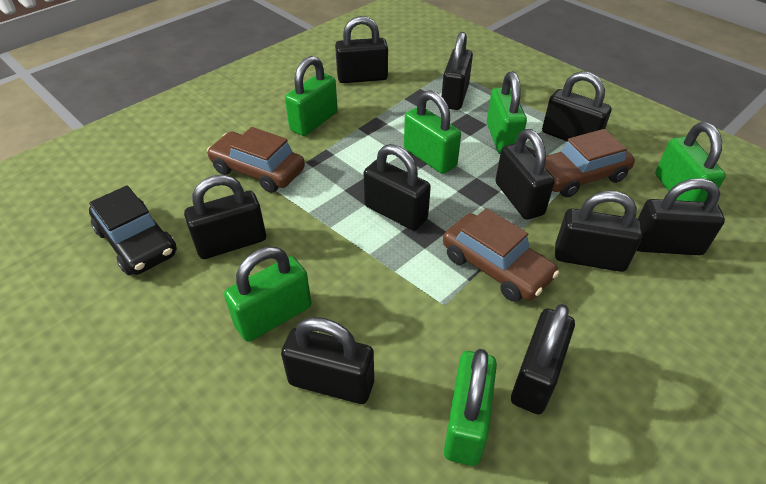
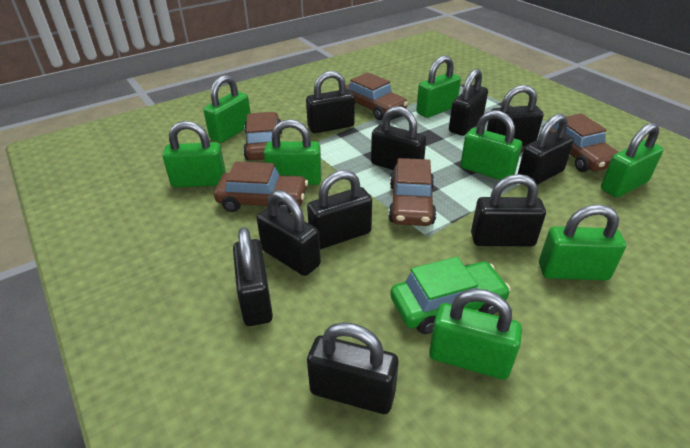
black car: [89,185,177,275] = 1 -> none = 0
brown car: [207,127,305,193] [443,208,559,302] [545,129,635,197] = 3 -> [214,161,308,213] [243,112,282,160] [346,72,408,120] [388,158,436,226] [549,113,619,172] = 5
green car: none = 0 -> [390,257,511,334] = 1
green padlock: [224,247,311,342] [285,56,338,136] [404,90,461,174] [444,349,497,466] [487,71,527,154] [655,122,726,202] = 6 -> [162,121,226,188] [203,75,251,143] [264,119,322,185] [416,55,461,118] [429,289,522,380] [460,110,522,180] [539,204,626,280] [601,123,664,197] = 8

